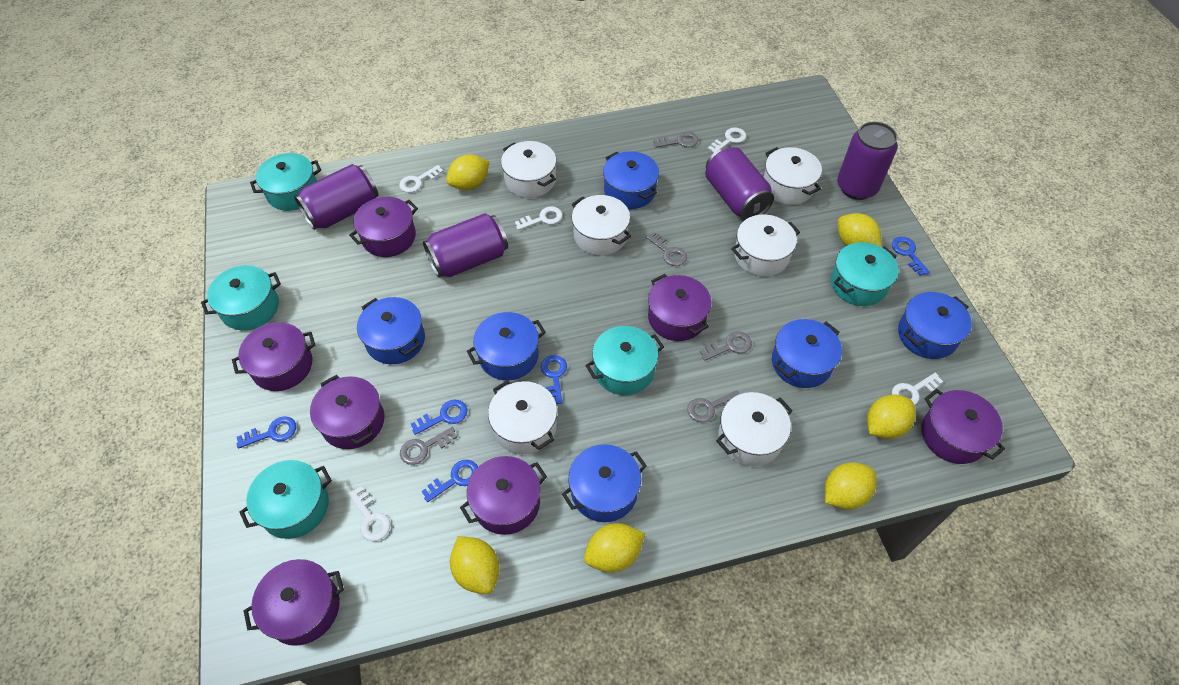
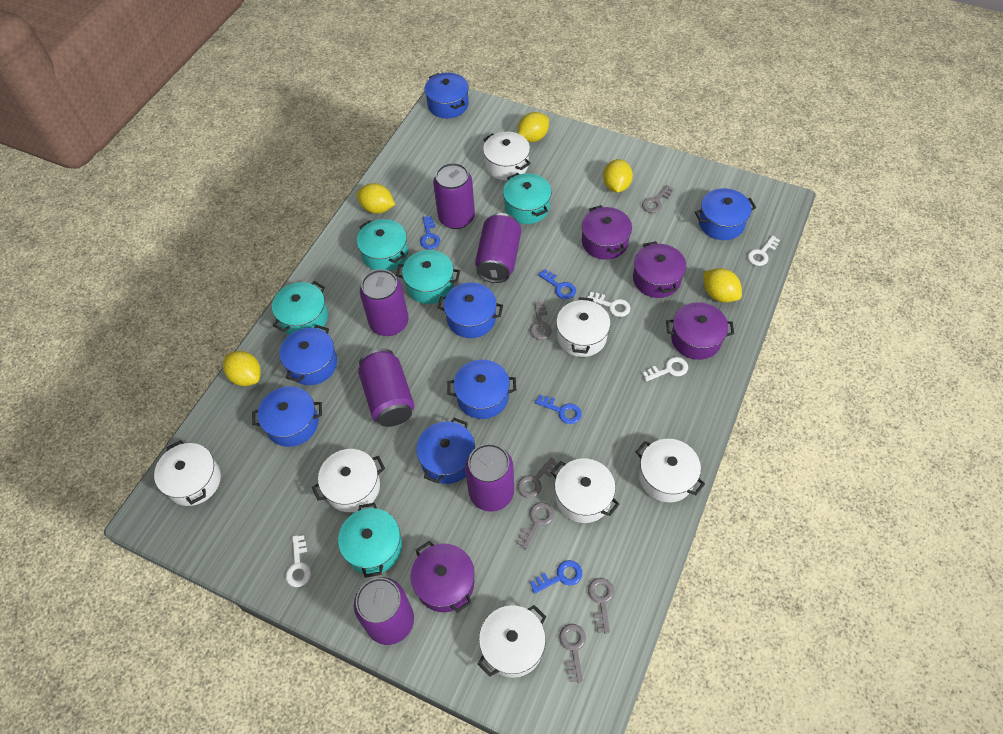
blue key: [237,416,296,449] [411,399,467,435] [422,460,478,502] [541,355,567,404] [892,237,930,276] = 5 -> [420,216,440,249] [530,560,582,593] [535,395,582,424] [538,269,576,299] = 4
blue pot: [357,297,425,364] [467,312,546,380] [562,444,647,522] [603,151,659,209] [772,319,842,388] [898,292,972,359] = 6 -> [252,386,322,447] [280,325,337,385] [416,418,475,484] [424,73,469,119] [437,282,503,338] [447,360,516,419] [695,188,756,240] = 7
grey key: [400,427,457,465] [645,231,687,266] [653,132,698,148] [687,391,739,422] [700,331,752,361] = 5 -> [517,457,558,498] [517,502,554,550] [530,302,552,340] [559,624,586,683] [588,578,614,634] [642,185,674,213] = 6
purple can: [294,164,379,230] [423,213,508,278] [705,146,774,220] [837,121,898,200] = 4 -> [354,577,414,645] [358,349,415,427] [360,269,409,336] [433,163,475,229] [465,443,514,512] [475,213,521,283] = 6
purple pot: [232,322,315,391] [243,559,344,646] [310,375,384,449] [349,197,418,257] [460,456,547,535] [648,274,711,341] [921,389,1005,464] = 7 -> [411,541,475,613] [582,205,632,260] [633,241,686,298] [666,302,734,360] = 4
white key: [349,487,391,541] [399,165,443,193] [515,206,563,230] [708,127,746,153] [892,373,943,405] = 5 -> [286,535,311,587] [587,292,630,317] [642,357,688,382] [747,235,780,266] = 4
white pot: [488,380,557,455] [501,141,556,198] [572,195,631,256] [716,392,793,466] [731,215,800,276] [764,147,822,205] = 6 -> [154,440,221,506] [312,449,385,512] [478,605,546,678] [483,132,531,180] [551,459,620,523] [556,297,610,357] [636,439,705,502] = 7
yellow lemon: [446,155,489,190] [450,536,499,594] [584,523,645,572] [825,462,876,510] [838,213,882,247] [867,395,916,439] = 6 -> [223,351,261,386] [356,183,395,214] [518,112,549,142] [603,159,633,193] [703,268,742,303] = 5

